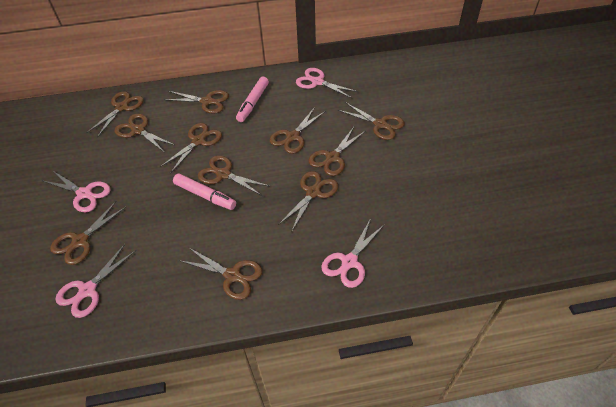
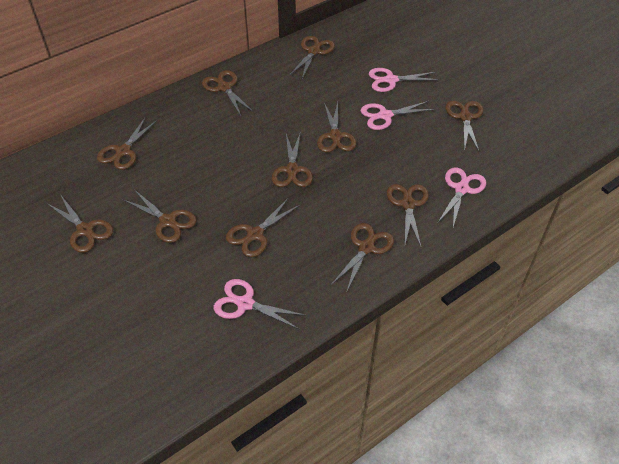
pink marker: [173,173,236,210] [236,76,269,122] = 2 -> none = 0

